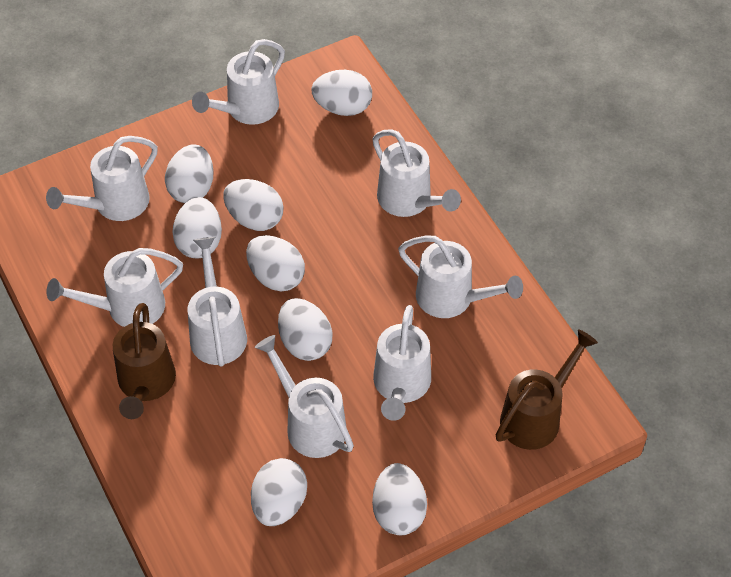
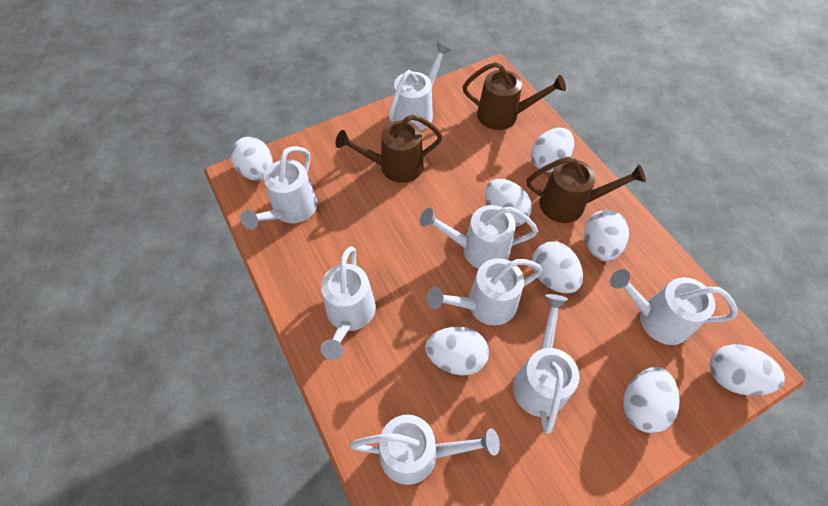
brown watering can: [113,303,176,419] [496,329,598,450] = 2 -> [335,114,443,183] [463,62,566,130] [527,157,646,223] = 3

